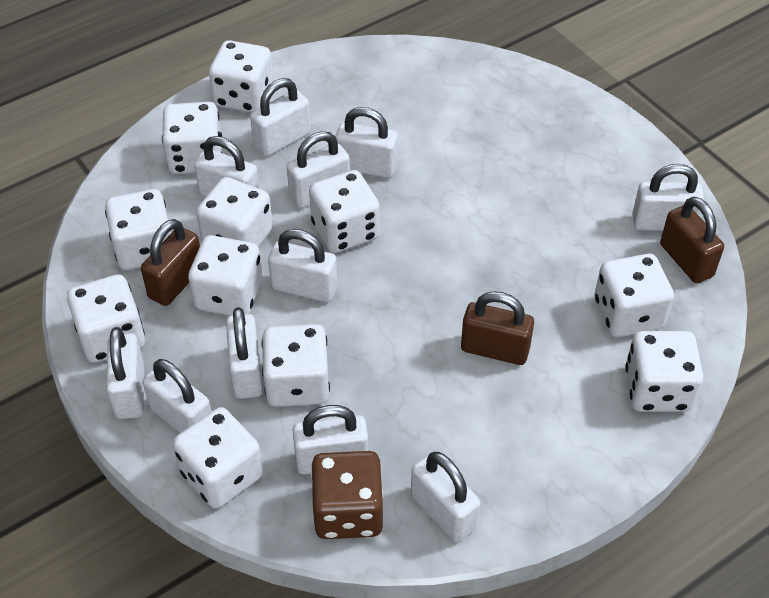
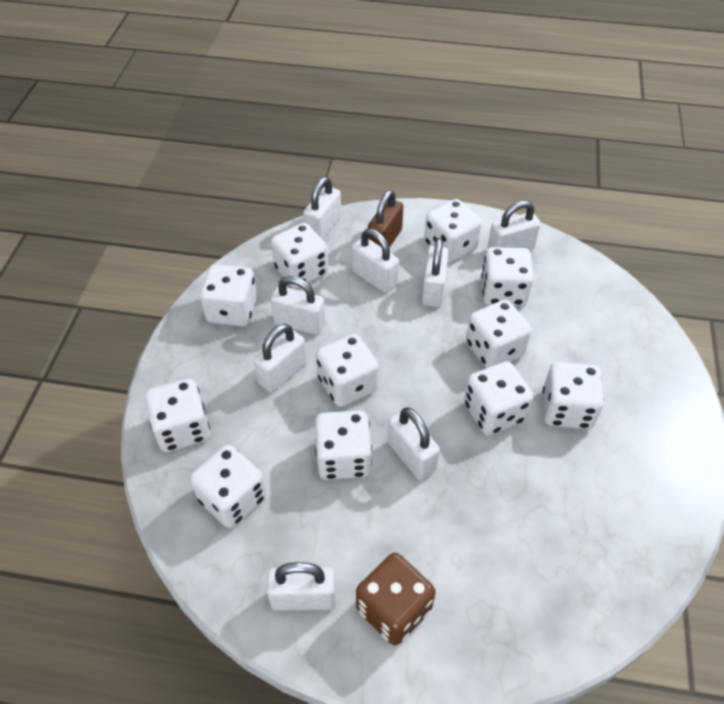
brown padlock: [141,219,200,306] [461,291,534,365] [660,197,724,283] = 3 -> [368,190,403,248] = 1
white padlock: [106,327,144,419] [143,359,211,433] [194,136,259,197] [226,307,263,399] [250,78,311,156] [268,229,338,302] [287,131,350,208] [293,405,368,474] [335,107,398,178] [411,452,480,542] [632,164,704,231] = 11 -> [254,324,307,392] [267,562,336,610] [270,276,325,335] [303,177,341,240] [352,229,399,293] [387,407,440,480] [422,238,449,307] [488,201,541,250] = 8

